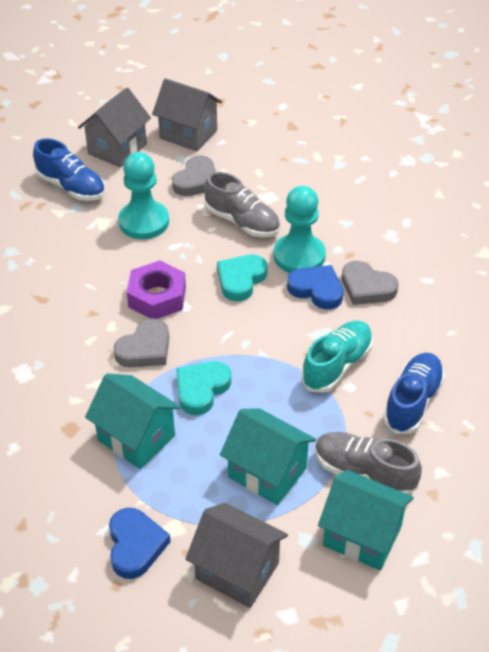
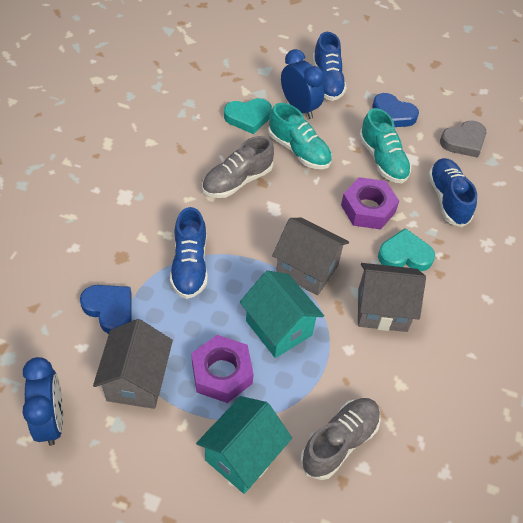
blue clock: none = 0 -> [22,357,63,446] [281,49,325,119] = 2
blue shoe: [33,138,105,201] [383,353,445,434] = 2 -> [170,207,208,299] [313,32,347,101] [428,158,477,227] = 3
grey heart: [113,319,169,368] [172,155,216,196] [342,261,399,305] = 3 -> [440,120,486,158] = 1
purple nut: [127,260,186,319] = 1 -> [191,335,254,403] [341,177,399,229] = 2
turquoise house: [85,373,181,469] [220,408,316,505] [318,470,414,570] = 3 -> [196,396,292,494] [240,270,324,358] = 2
turquoise pawn: [118,152,169,239] [274,186,326,273] = 2 -> none = 0
turquoise shoe: [301,321,373,393] = 1 -> [268,103,332,169] [359,108,411,183] = 2

